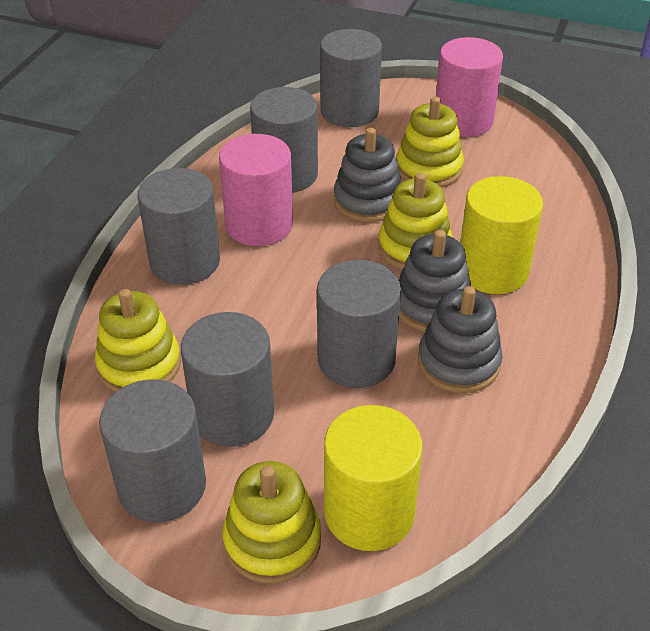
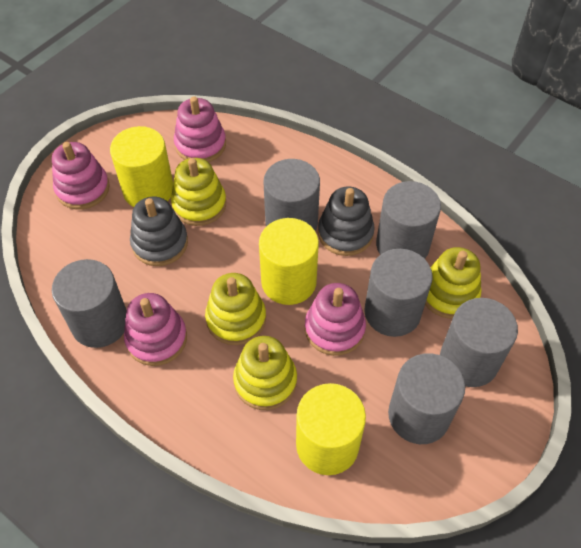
grey stacking toy: [334,128,402,222] [399,230,471,332] [418,286,503,393] = 3 -> [130,197,188,266] [318,187,375,256] = 2
pink cylinder: [219,134,293,246] [436,37,503,137] = 2 -> none = 0
pink stacking toy: none = 0 -> [52,142,110,209] [124,293,187,366] [174,96,226,162] [305,283,366,356] = 4
yellow cylinder: [324,405,422,551] [460,176,543,294] = 2 -> [110,126,173,207] [259,218,319,305] [296,383,366,475] = 3

